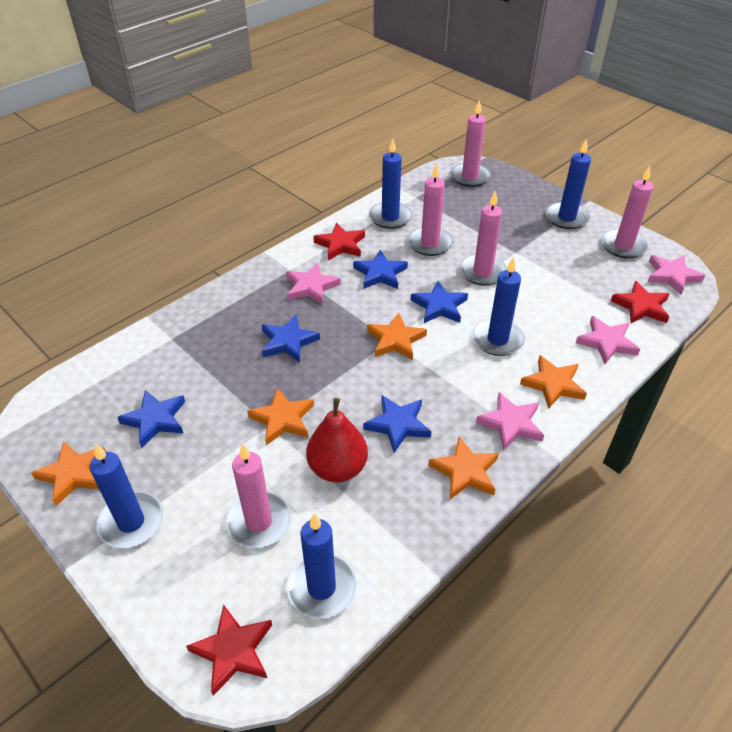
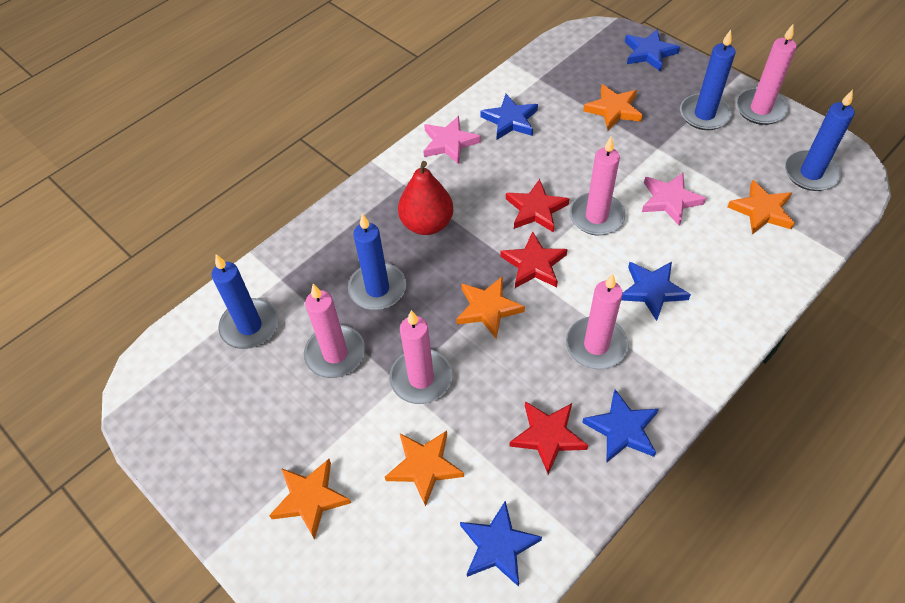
blue candle: [89,444,163,548] [286,513,357,619] [369,138,412,229] [472,257,525,356] [546,138,591,229] = 5 -> [211,254,278,349] [348,214,406,310] [680,30,736,130] [785,90,855,191] = 4
pink star: [286,263,341,305] [476,392,544,450] [576,316,640,364] [647,255,705,295] = 4 -> [423,116,481,164] [642,173,706,226] = 2

